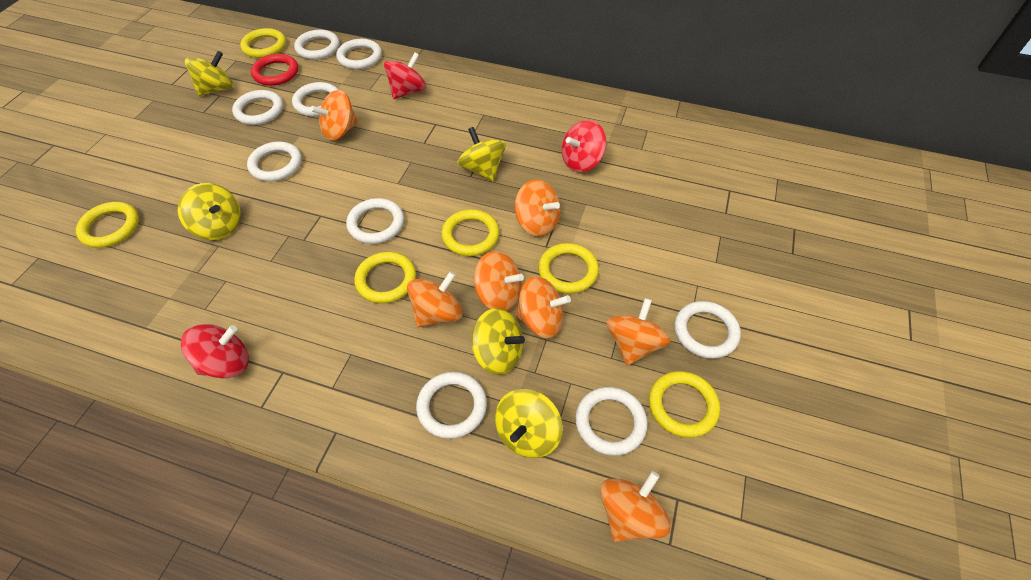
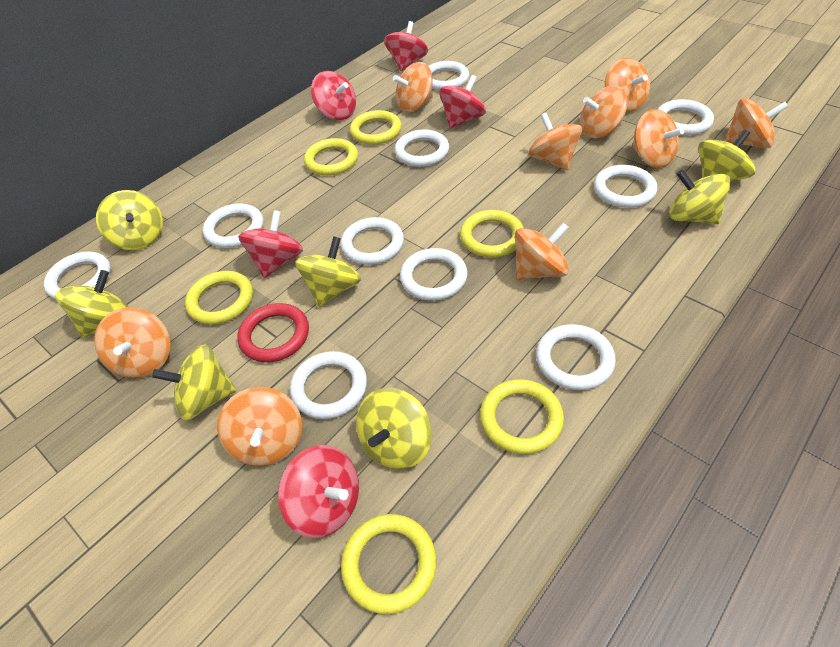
orange spinning top: [310,90,358,140] [407,271,463,327] [474,251,524,311] [515,180,561,237] [515,276,571,338] [600,471,671,542] [606,298,671,366] = 7 -> [94,307,170,378] [217,387,302,466] [393,62,433,112] [515,223,569,280] [528,113,582,170] [580,85,628,138] [605,58,650,112] [632,109,684,168] [724,98,788,148] = 9
red spinning top: [181,324,249,378] [384,52,427,99] [562,120,606,172] = 3 -> [238,210,303,278] [278,445,359,538] [311,71,356,120] [384,21,428,71] [439,75,486,129] = 5
white ring: [232,90,283,125] [247,142,302,181] [292,82,338,116] [294,30,339,60] [336,39,382,69] [346,198,404,244] [416,372,487,439] [575,387,648,456] [675,301,741,359] = 9 -> [44,252,111,299] [203,204,264,248] [290,351,367,419] [341,217,404,265] [394,129,449,167] [400,248,468,301] [428,61,469,90] [536,324,616,390] [594,165,657,208] [658,99,714,135] = 10
yellow spinning top: [178,183,241,240] [185,51,233,96] [457,127,506,181] [471,308,525,375] [495,389,563,458] = 5 -> [55,270,128,338] [96,190,163,251] [152,344,236,420] [295,236,361,307] [356,388,432,470] [669,170,731,225] [698,129,756,181] = 7

